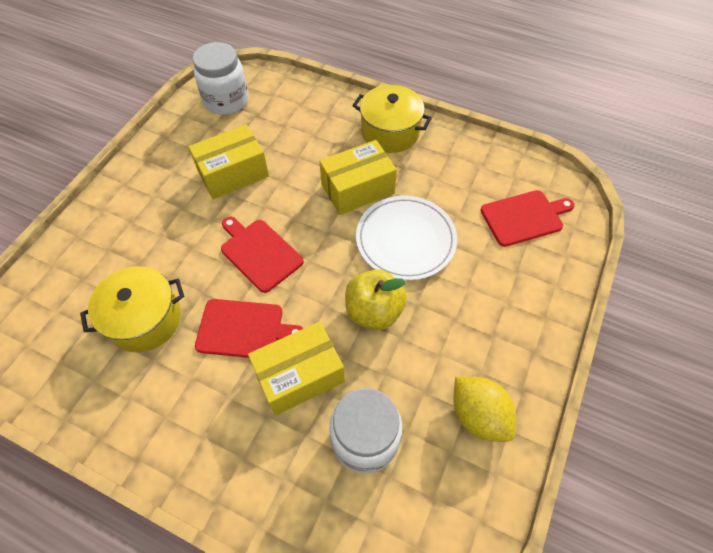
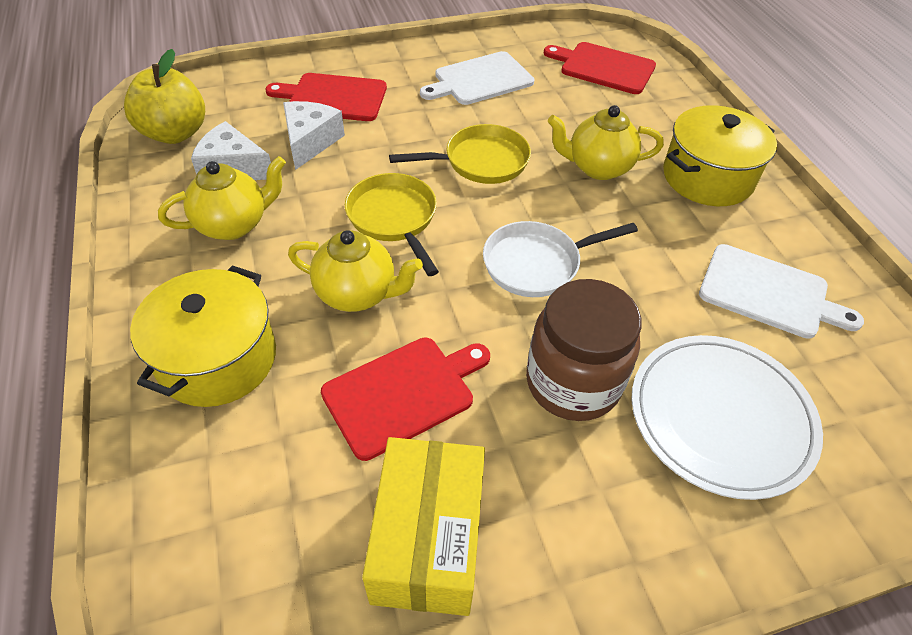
brown jar: none = 0 -> [526,279,642,421] = 1
white cheese: none = 0 -> [191,121,271,180] [283,101,345,170] = 2
white cutting board: none = 0 -> [420,51,534,105] [699,244,864,339] = 2
white jar: [193,42,249,115] [329,388,402,473] = 2 -> none = 0
white pan: none = 0 -> [483,221,638,297] = 1
yellow box: [188,125,269,199] [248,322,345,416] [319,140,397,215] = 3 -> [362,437,485,616] = 1
yellow lemon: [453,377,516,442] = 1 -> none = 0
yellow pan: none = 0 -> [345,173,439,276] [389,124,531,184] = 2
yellow teapot: none = 0 -> [158,156,286,240] [288,230,423,312] [548,105,664,180] = 3

